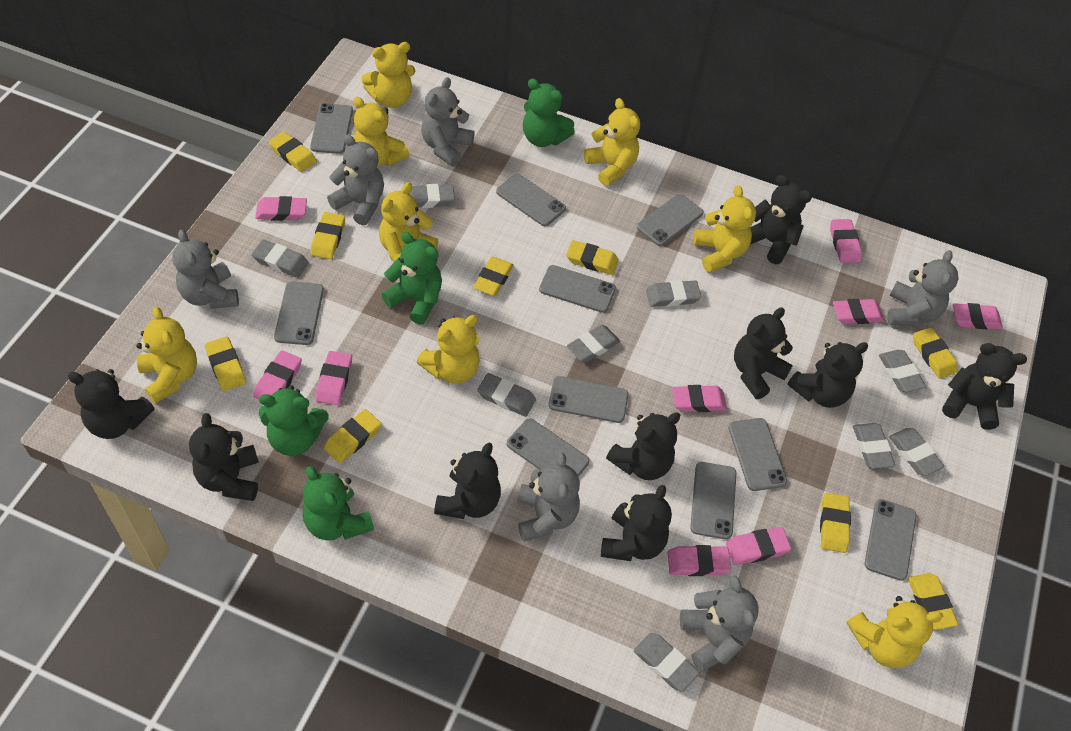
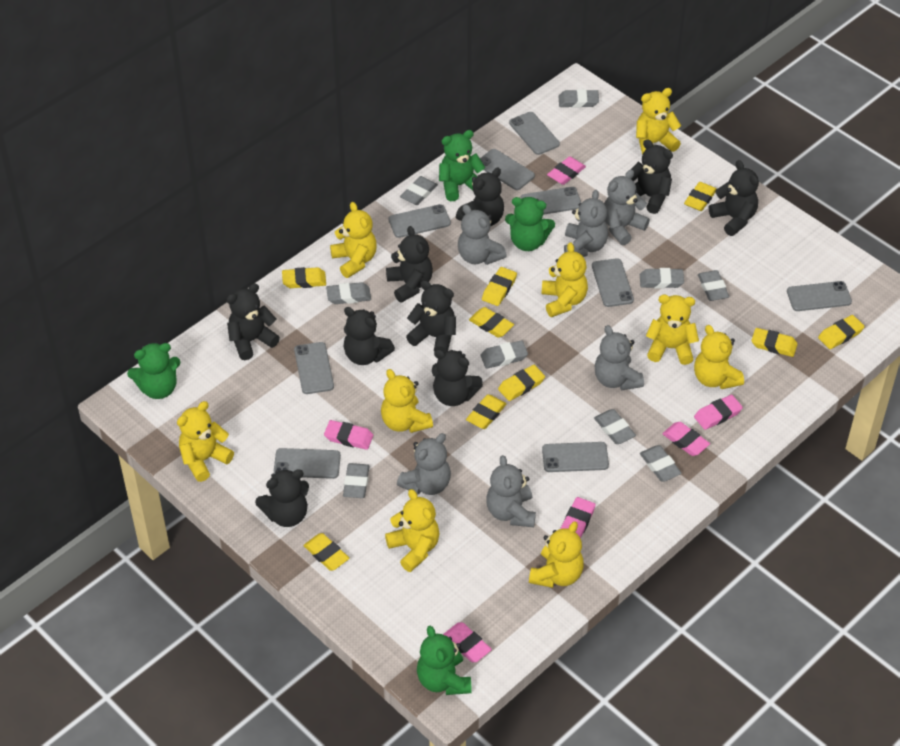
grey phone: [274,281,324,345] [310,103,353,154] [496,174,566,226] [507,418,590,477] [539,265,616,313] [548,376,629,423] [637,194,704,246] [690,462,736,539] [728,418,787,491] [864,499,917,581] = 10 -> [274,448,341,479] [294,342,334,394] [389,204,451,238] [480,149,535,190] [509,112,560,155] [520,187,581,215] [542,442,609,472] [592,258,634,307] [787,281,852,311] = 9
pink eraser: [254,350,302,399] [255,196,307,221] [315,351,352,405] [667,545,731,576] [672,385,727,412] [726,527,791,565] [830,219,862,263] [833,299,884,324] [953,303,1003,330] = 9 -> [324,420,373,450] [443,622,492,662] [547,156,586,185] [560,497,596,539] [662,422,710,456] [694,395,743,430] = 6
yellow teddy bear: [136,307,197,404] [353,97,409,167] [361,42,415,108] [379,182,438,262] [417,315,480,384] [584,98,640,186] [694,186,756,273] [847,596,943,668] = 8 -> [177,401,234,482] [330,202,377,278] [381,369,433,433] [385,489,439,572] [529,521,584,588] [542,242,588,317] [636,88,681,155] [646,295,699,365] [694,325,744,389] = 9

